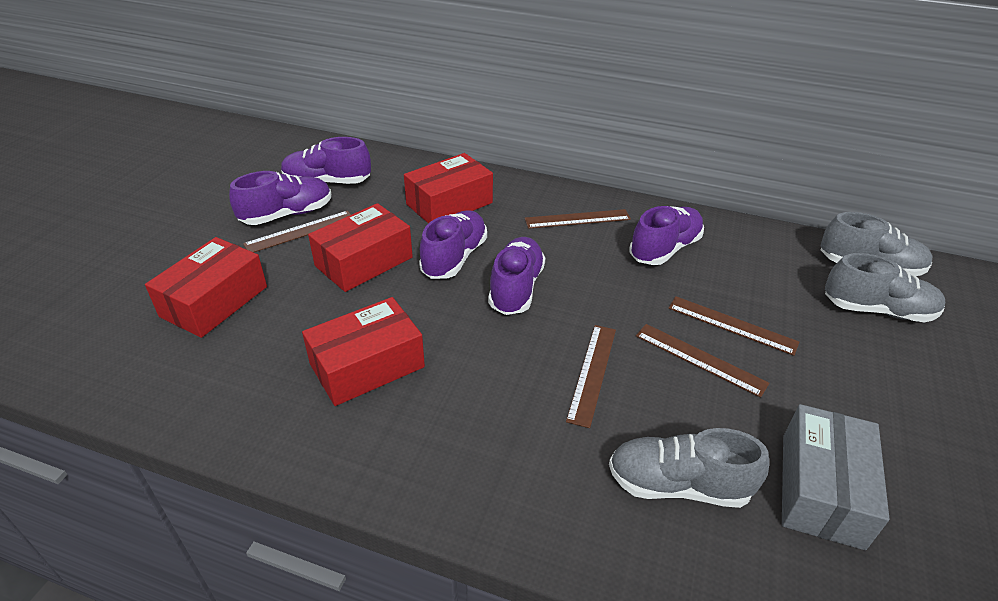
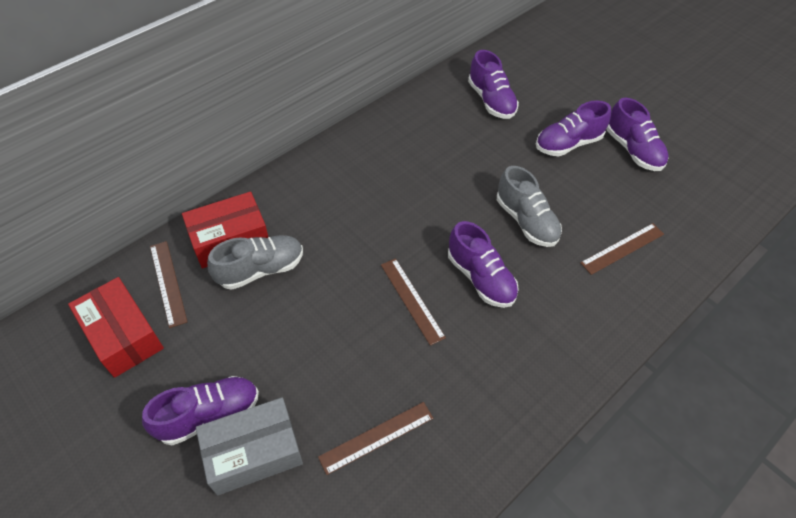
brown ruler: [243,211,351,252] [525,209,631,229] [566,325,616,428] [636,324,769,398] [668,296,799,356] = 5 -> [150,241,187,328] [318,402,433,475] [381,258,446,346] [580,223,664,275] = 4
grey shoe: [609,428,769,508] [820,212,932,276] [825,253,945,323] = 3 -> [207,235,303,290] [497,166,562,247] = 2
red box: [145,237,267,338] [302,297,425,406] [308,203,413,292] [404,153,493,224] = 4 -> [68,277,164,378] [182,191,268,268] = 2

